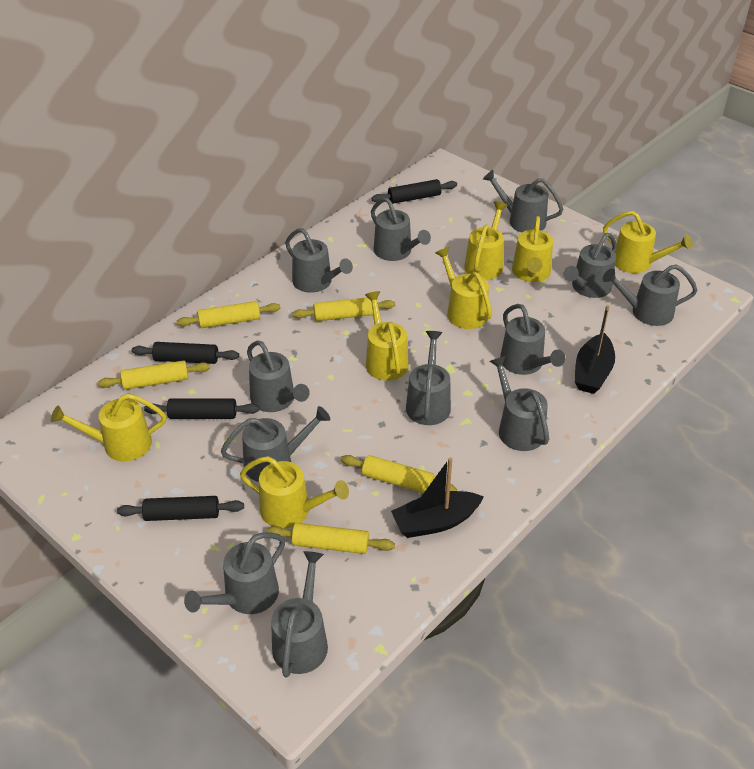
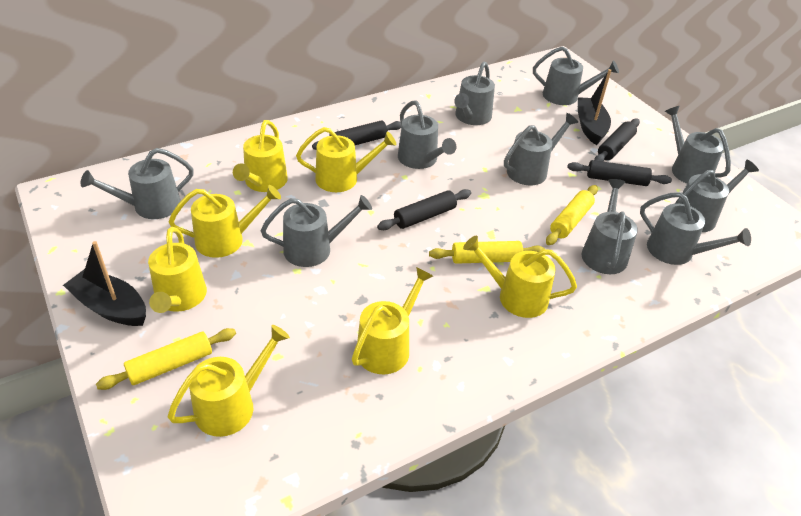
grey watering can: [184,533,285,614] [221,406,330,482] [247,340,310,412] [271,551,328,678] [285,228,353,293] [371,198,431,261] [406,331,451,425] [483,170,563,232] [490,356,549,451] [500,304,565,375] [563,233,617,298] [603,264,698,326] = 12 -> [81,148,194,219] [261,195,372,267] [398,100,457,169] [454,62,495,125] [504,113,578,185] [533,47,619,105] [582,179,638,274] [640,192,751,265] [665,106,731,184] [675,160,759,232] = 10
yellow rolling pin: [98,360,210,390] [177,301,280,328] [267,523,395,554] [293,297,395,321] [341,455,457,493] = 5 -> [96,328,236,390] [429,241,545,264] [546,185,598,245] = 3

